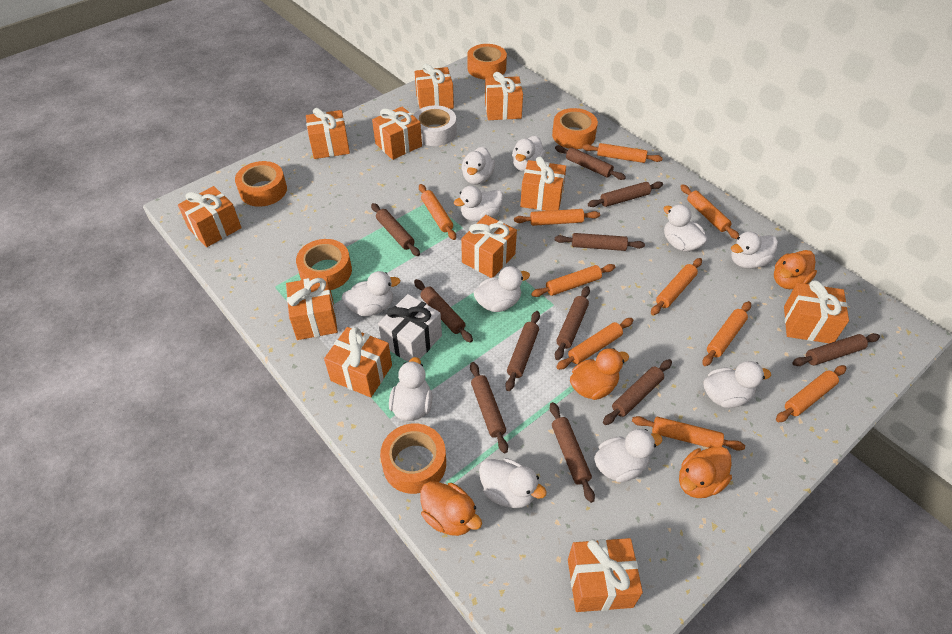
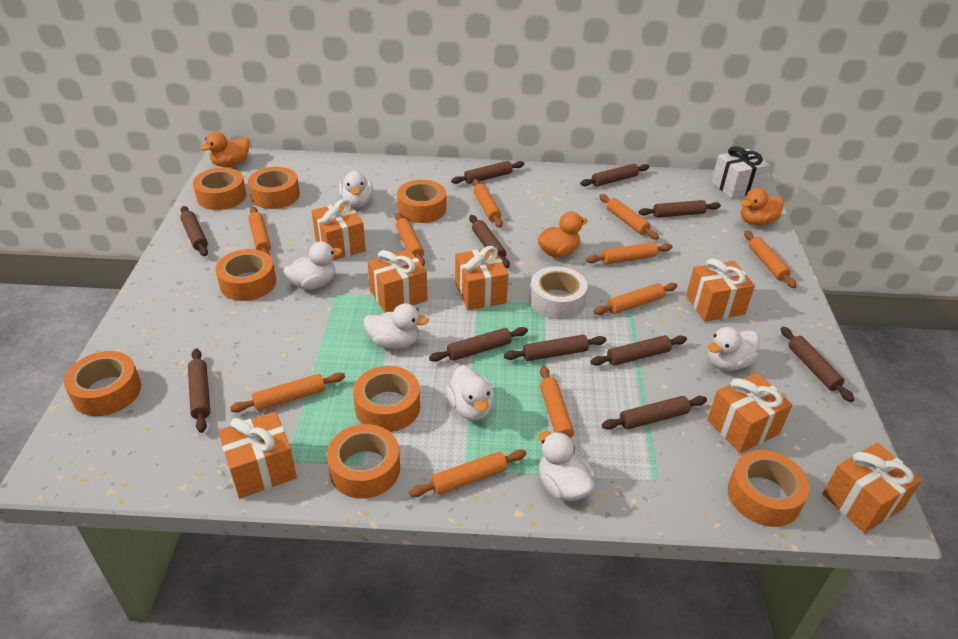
orange duck: [420,481,482,536] [570,348,629,400] [679,446,732,498] [774,250,817,289] = 4 -> [200,132,249,167] [538,212,588,257] [740,188,784,226] = 3
orange gift: [178,186,242,247] [286,276,338,340] [306,108,350,159] [324,327,392,397] [372,106,422,160] [415,64,454,109] [461,215,517,278] [485,72,523,120] [520,157,566,211] [568,538,643,612] [784,280,849,343] = 11 -> [218,412,297,498] [312,199,366,261] [368,249,427,313] [455,246,508,310] [686,258,755,321] [707,373,793,453] [823,443,922,533] = 7
orange tape: [235,161,287,207] [296,239,352,290] [380,423,446,494] [467,44,507,79] [552,108,598,149] = 5 -> [64,351,141,416] [193,168,246,210] [216,249,276,301] [248,167,300,209] [327,424,400,499] [353,366,420,432] [397,180,446,223] [728,450,810,527] = 8
white duck: [341,271,400,316] [389,357,432,421] [454,186,503,222] [462,147,495,185] [474,266,530,312] [479,458,547,508] [512,136,546,172] [594,429,663,483] [663,204,708,252] [703,361,771,408] [731,232,778,269] = 11 -> [284,242,342,290] [339,170,373,208] [364,303,429,349] [446,365,494,420] [539,431,595,501] [708,327,759,371] = 6

